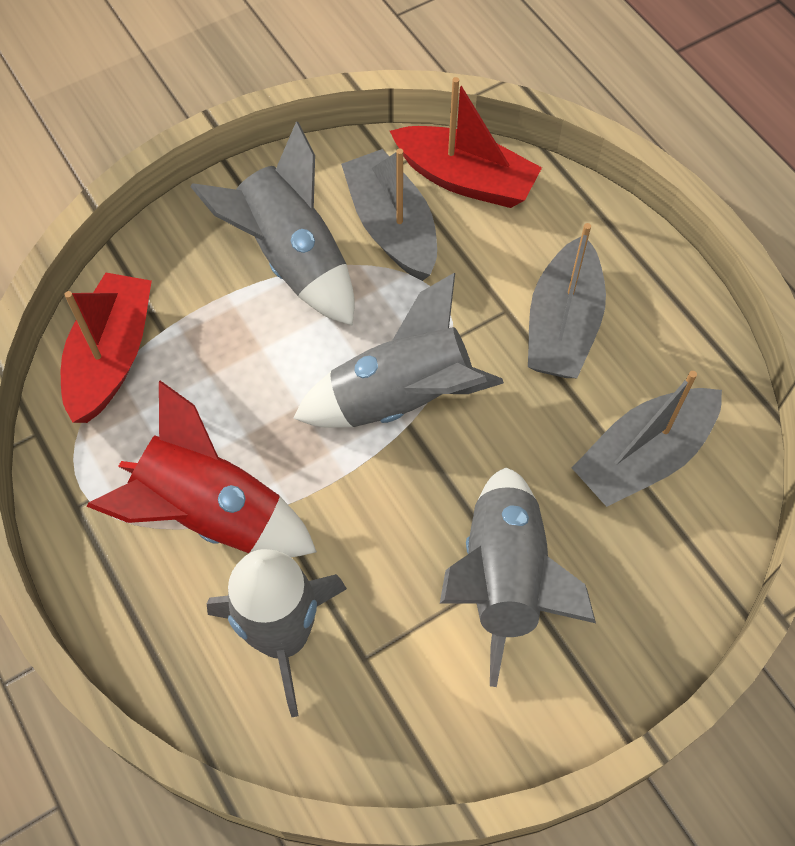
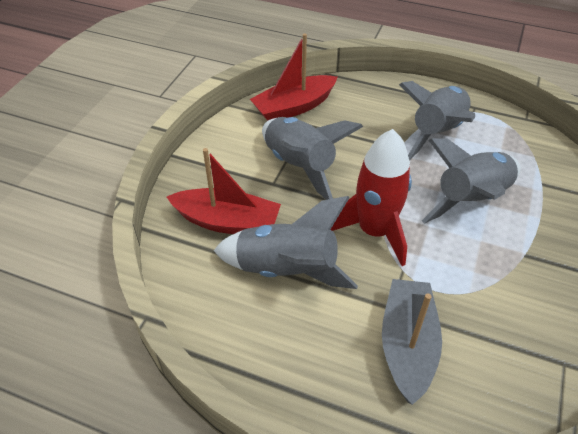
grey boat: [341,148,437,281] [528,223,606,378] [572,371,722,507] = 3 -> [382,279,442,405] = 1

